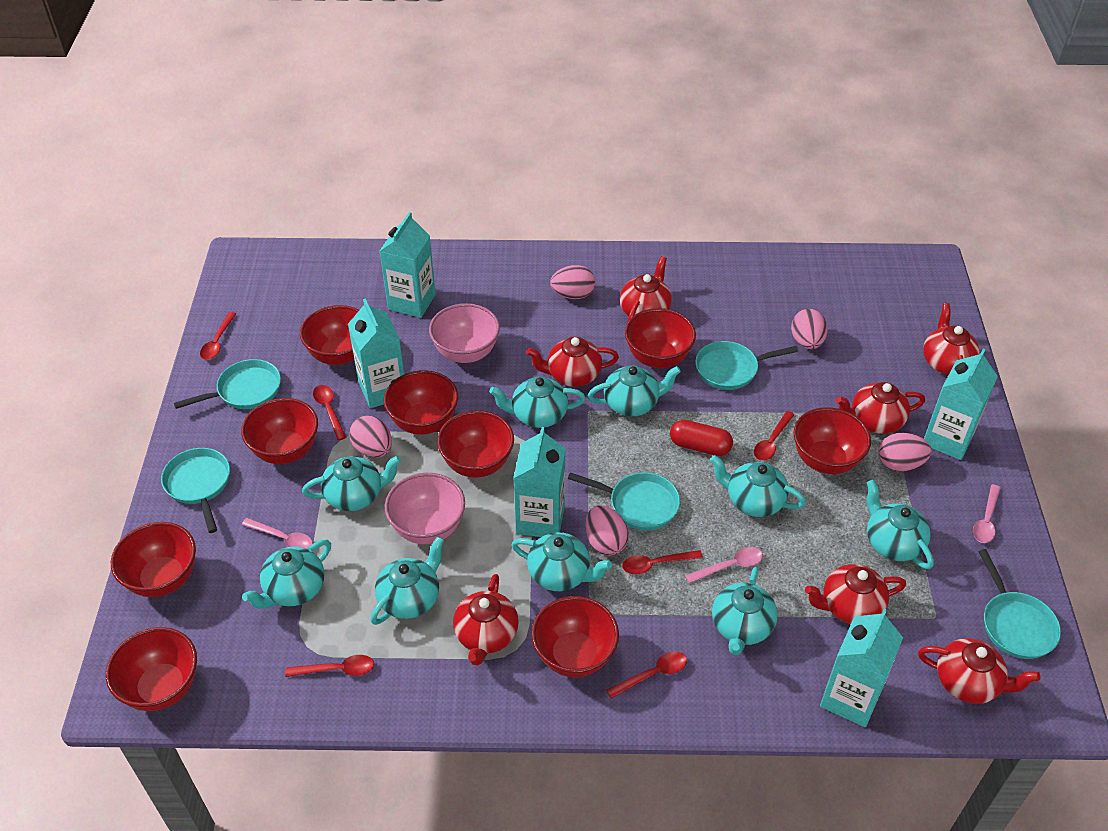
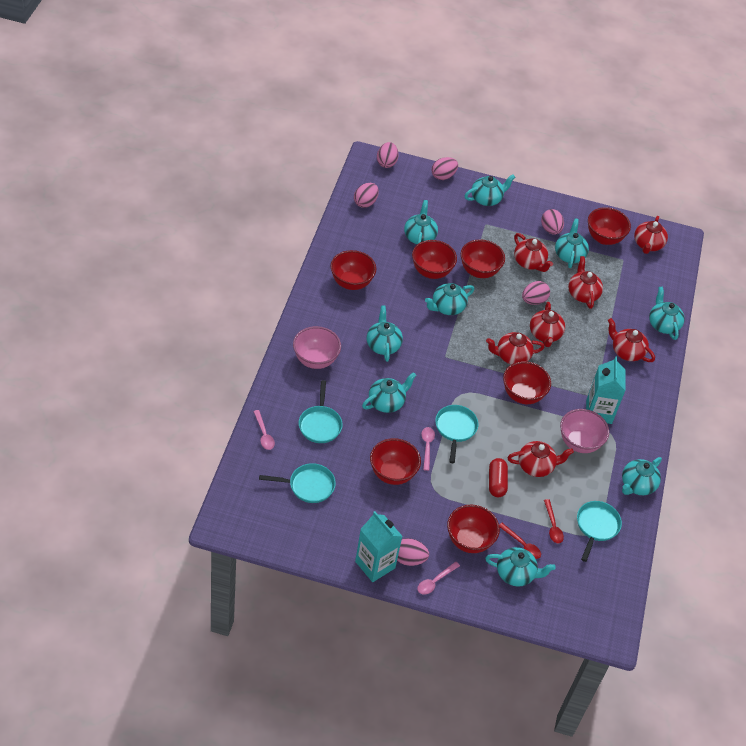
pink egg: [349,416,392,458] [550,265,595,299] [585,505,629,556] [791,309,828,349] [878,433,932,471] = 5 -> [354,183,379,208] [377,142,398,168] [397,538,429,566] [431,157,458,180] [522,281,550,305] [541,209,564,235] = 6
red bowl: [106,627,197,711] [111,522,196,597] [241,398,318,464] [300,305,359,365] [384,370,458,435] [437,410,514,478] [531,596,619,677] [625,308,696,368] [793,407,871,474] = 9 -> [331,250,376,290] [370,438,421,485] [412,240,457,279] [447,504,500,553] [461,239,505,278] [503,361,551,404] [588,207,631,245] = 7
red spoon: [200,312,236,360] [285,655,374,677] [313,385,346,440] [606,651,687,699] [622,550,703,574] [754,411,794,461] = 6 -> [499,523,541,559] [544,499,564,543] = 2
turquoise carton: [348,298,404,408] [380,212,436,318] [513,427,565,537] [820,609,903,727] [924,348,998,460] = 5 -> [355,511,403,582] [586,356,626,424] = 2
turquoise pan: [161,448,230,533] [174,359,281,409] [568,472,680,530] [695,341,798,390] [978,549,1061,659] = 5 -> [259,463,336,503] [299,380,343,443] [435,405,478,463] [577,501,622,562] = 4

